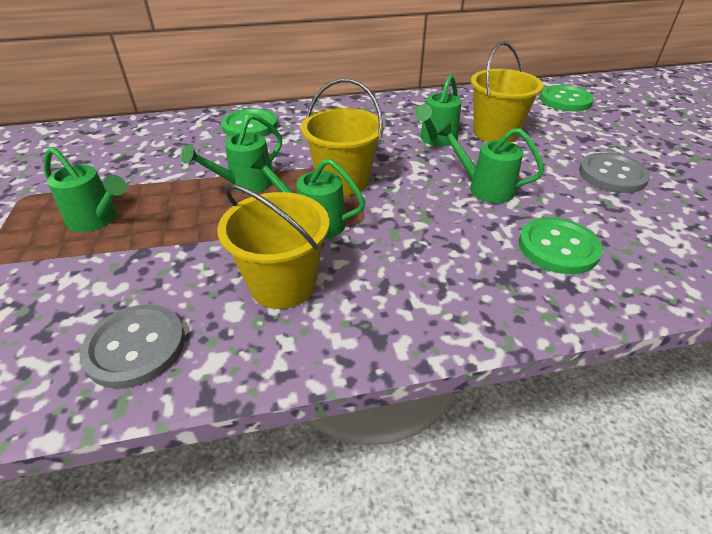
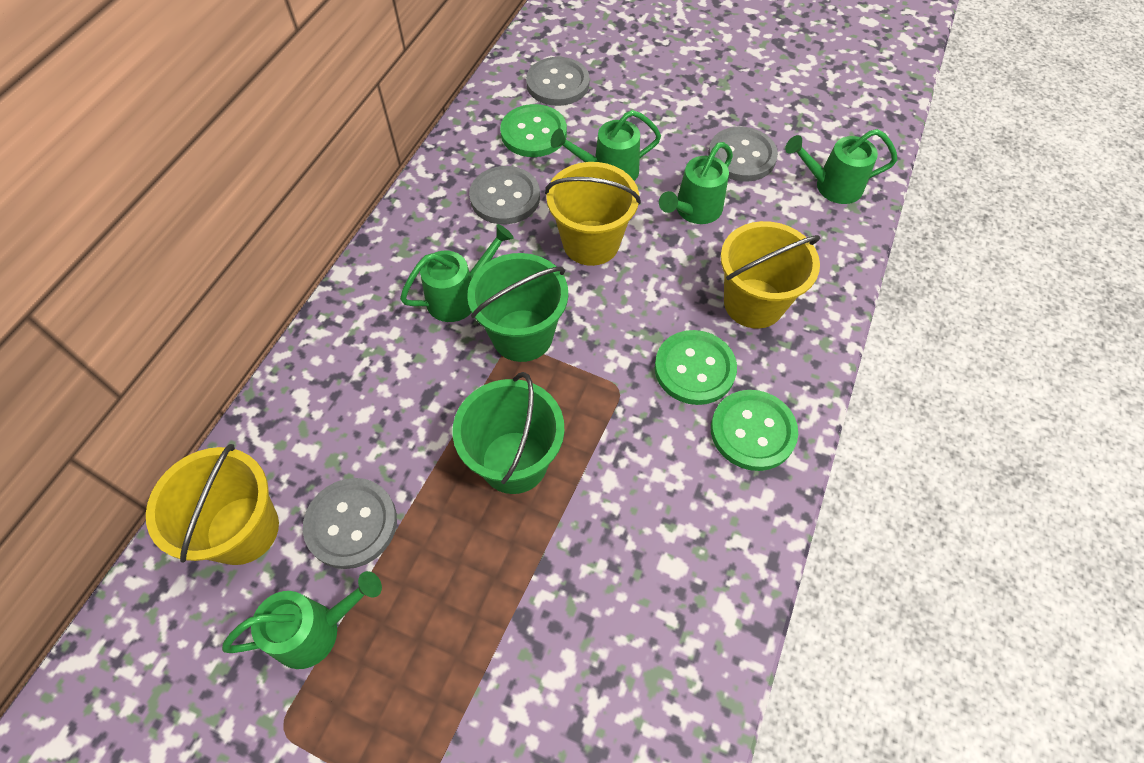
green bucket: none = 0 -> [452,372,564,494] [467,253,568,362] = 2
grey button: [79,304,185,389] [579,153,650,193] = 2 -> [303,478,397,569] [469,166,540,224] [526,57,590,106] [708,126,778,182] = 4

